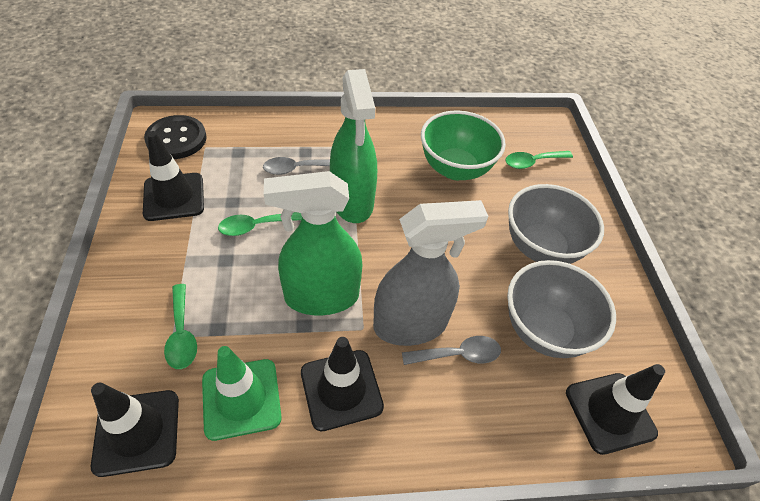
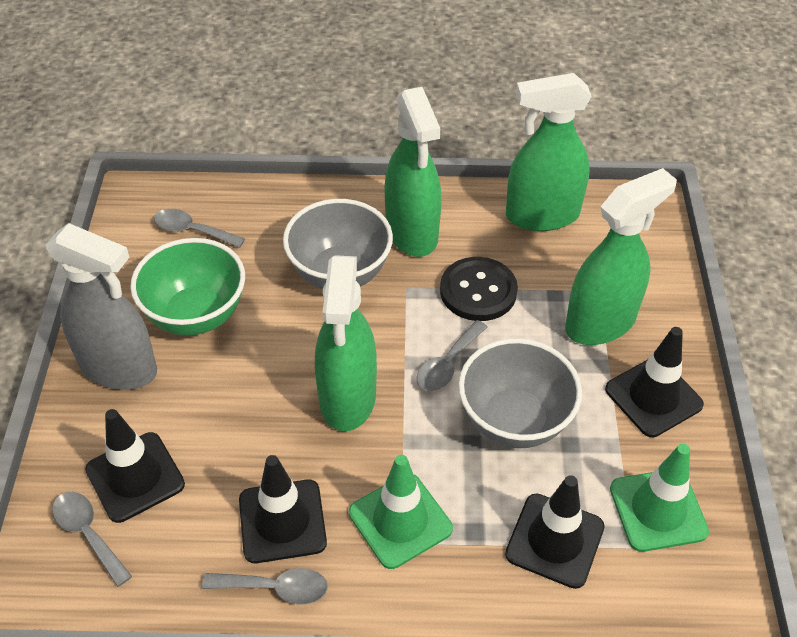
green spoon: [164,284,197,369] [218,212,302,236] [505,151,573,169] = 3 -> none = 0
green spray bottle: [264,171,363,315] [330,69,377,223] = 2 -> [315,255,377,431] [385,87,442,257] [506,73,592,231] [565,168,677,345] = 4
green traffic cone: [202,346,282,441] = 1 -> [349,455,453,569] [610,444,709,552] = 2
grey spoon: [263,157,330,175] [402,336,501,365] = 2 -> [52,492,132,587] [154,209,245,248] [202,568,328,604] [417,320,488,391] = 4

